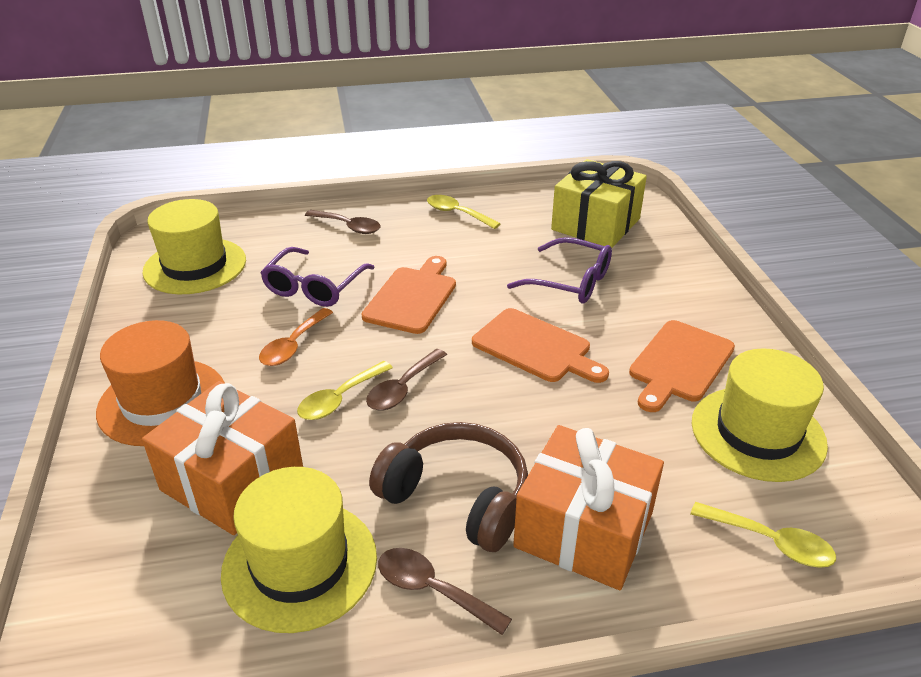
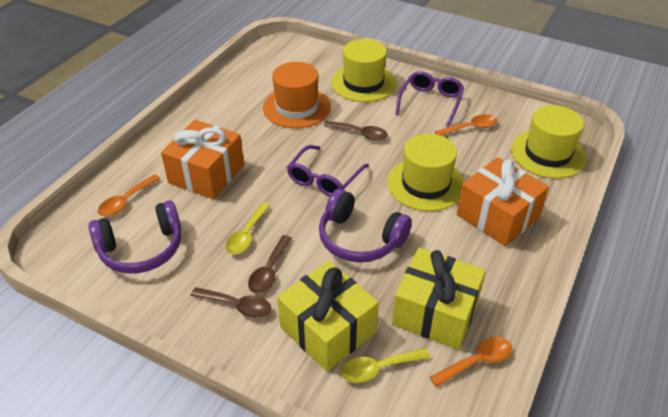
brown headphones: [369,422,528,552] = 1 -> none = 0
orange cutting board: [362,256,456,334] [472,308,609,383] [629,320,735,412] = 3 -> none = 0
orange spoon: [259,308,333,366] = 1 -> [98,174,161,216] [430,337,512,387] [435,114,497,136] = 3
purple headphones: none = 0 -> [88,200,181,273] [319,189,412,263] = 2
yellow gift: [551,159,647,248] = 1 -> [277,261,379,371] [392,247,486,350] = 2
yellow spoon: [297,361,393,420] [427,195,501,229] [690,502,836,568] = 3 -> [225,203,271,254] [341,348,430,383] = 2

